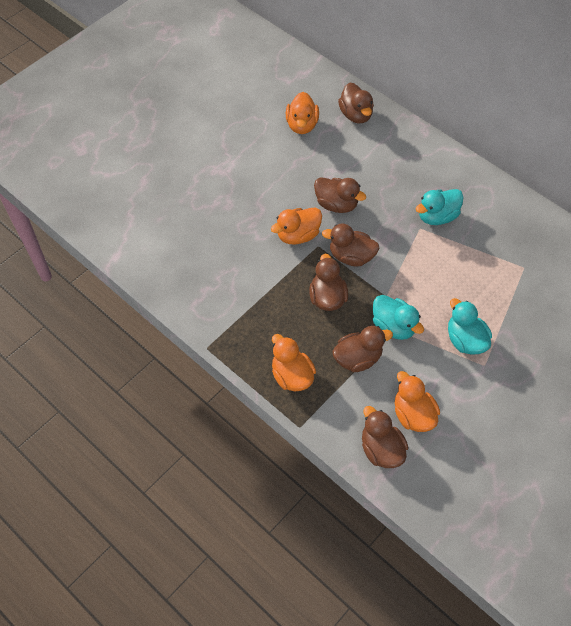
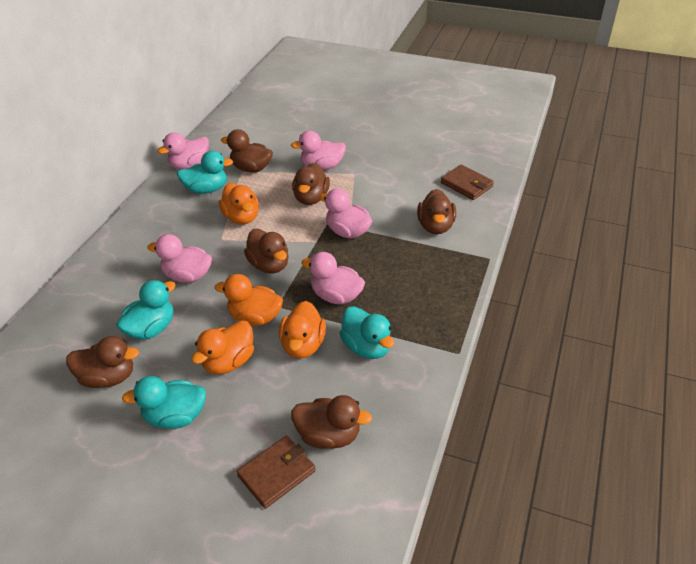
brown wallet: none = 0 -> [237,436,316,509] [441,165,494,200] = 2
pink duck: none = 0 -> [147,234,212,283] [157,132,209,170] [291,131,346,170] [301,252,365,304] [319,188,372,239] = 5
turquoise duck: [373,295,424,340] [416,189,464,225] [448,298,492,355] = 3 -> [116,280,176,340] [122,376,206,429] [177,151,233,194] [340,306,394,359] = 4

